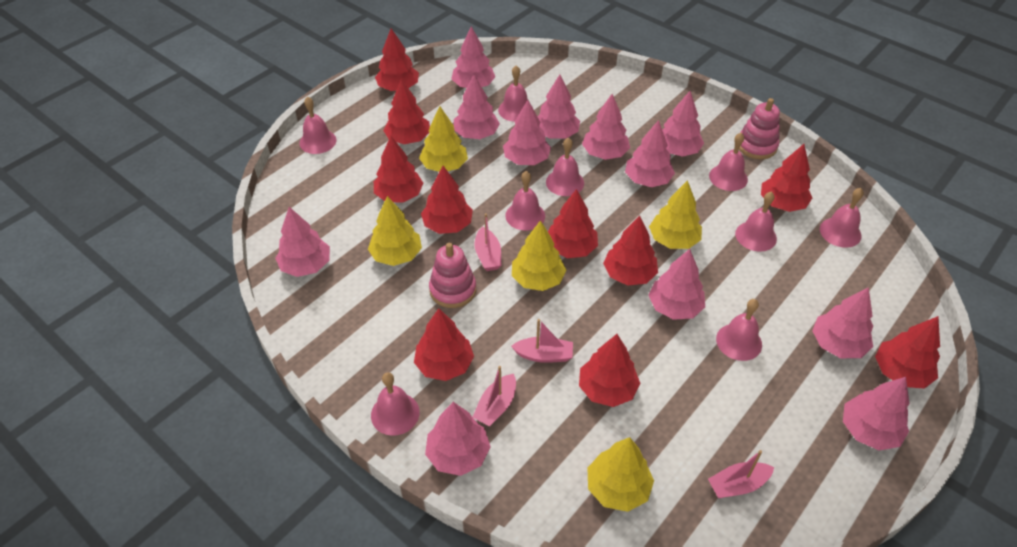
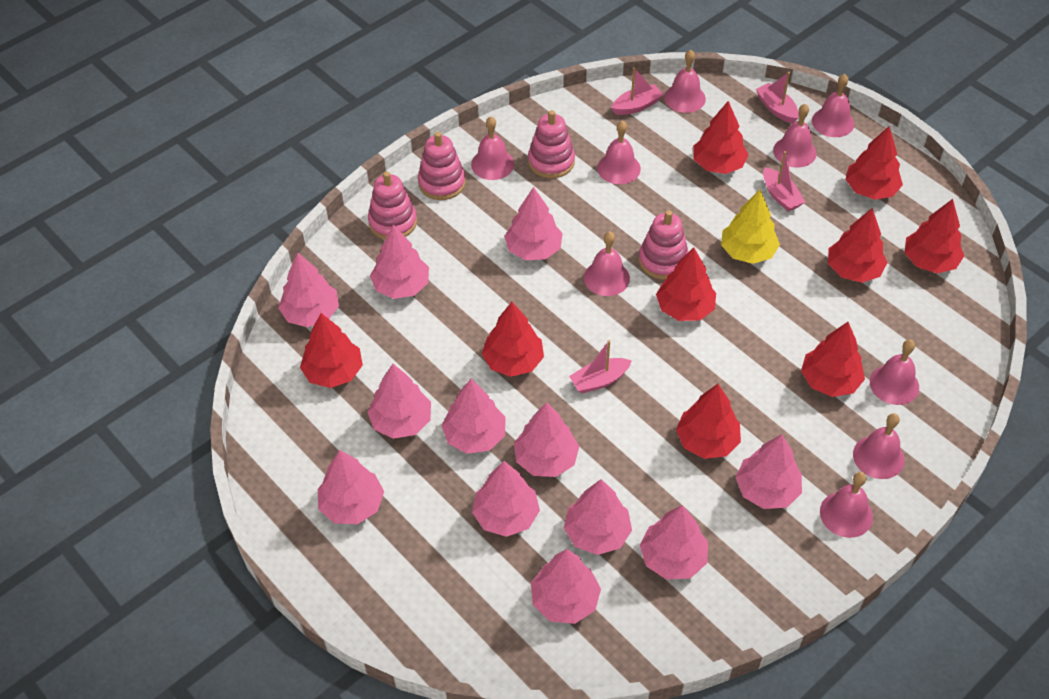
pink stacking toy: [429,242,476,308] [739,98,780,160] = 2 -> [368,171,417,240] [418,132,466,200] [528,110,575,178] [639,210,688,280] = 4
red tree: [374,136,423,203] [375,28,419,91] [383,79,430,144] [414,308,474,381] [421,166,473,234] [548,189,598,258] [579,334,640,407] [603,215,658,286] [761,144,812,212] [875,316,940,389] = 10 -> [300,313,363,388] [482,302,544,377] [656,247,716,321] [676,384,741,459] [693,101,749,174] [801,322,865,397] [828,208,887,283] [845,126,903,200] [904,199,964,273] = 9
yellow tree: [368,196,422,266] [419,106,468,172] [512,220,566,291] [588,437,654,512] [649,180,702,249] = 5 -> [721,190,780,264] = 1

